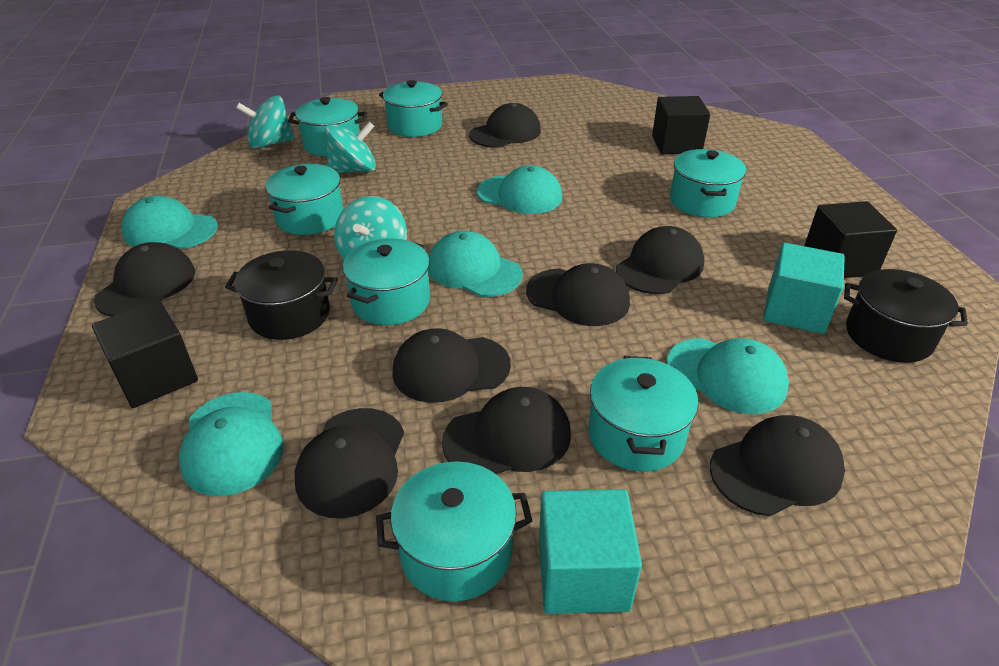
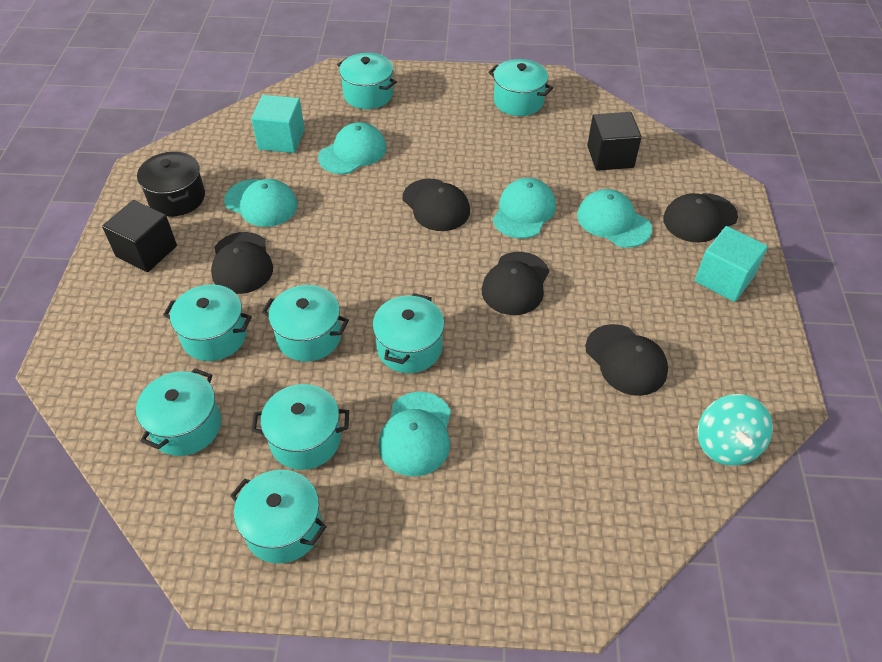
black cap: [94,242,195,317] [295,408,404,518] [392,328,511,403] [442,387,571,474] [469,103,541,148] [526,263,630,326] [616,226,704,294] [710,415,845,517] = 8 -> [211,232,273,294] [403,179,470,231] [482,252,549,315] [585,324,668,396] [663,193,738,243] = 5
black cube: [92,300,198,408] [652,96,710,154] [804,201,897,278] = 3 -> [102,200,177,272] [587,112,642,171] = 2
black pot: [225,250,338,340] [844,269,968,363] = 2 -> [137,152,205,216] = 1
turquoise pot: [265,164,343,235] [288,97,367,156] [343,238,430,325] [376,462,532,602] [379,80,448,137] [588,356,698,472] [670,149,746,217] = 7 -> [136,368,221,456] [163,284,252,361] [230,470,327,563] [252,384,349,470] [262,285,349,362] [337,53,397,109] [373,293,444,373] [488,59,553,116] = 8
turquoise spinning top: [236,95,295,149] [325,122,376,173] [334,196,407,260] = 3 -> [698,394,773,466] = 1

